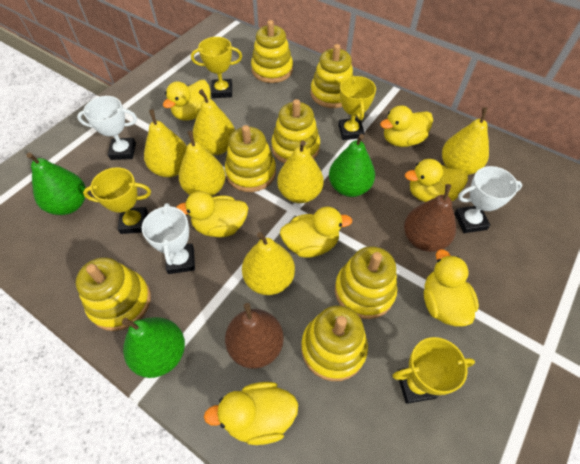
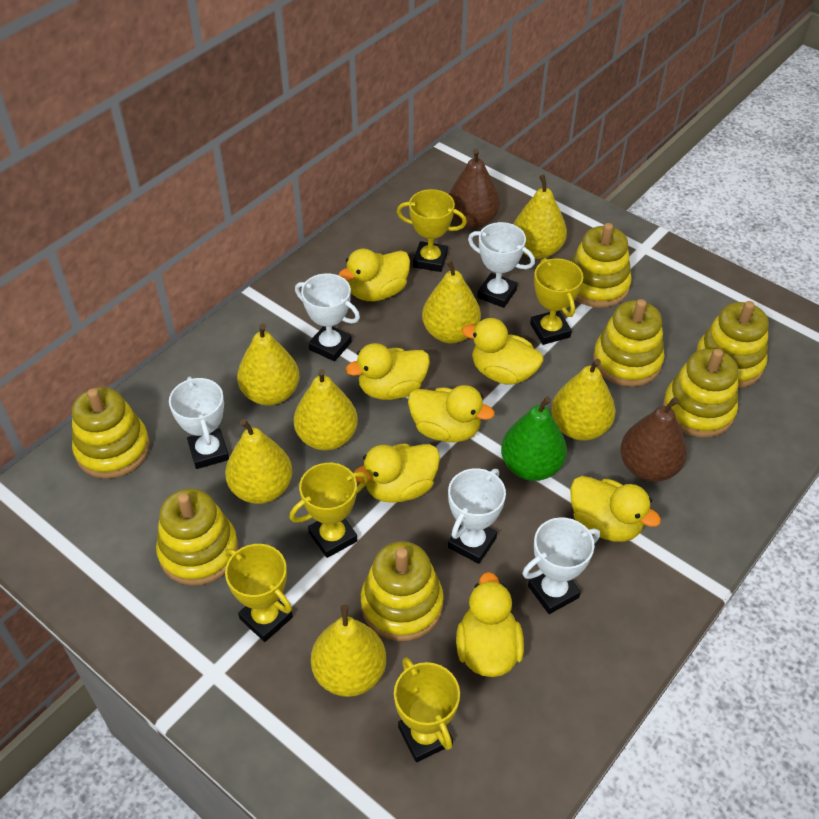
green pear: [26,153,86,215] [122,317,185,378] [329,134,375,197] = 3 -> [501,397,567,481] = 1
white trophy: [77,96,137,160] [142,203,195,274] [454,166,522,233] = 3 -> [169,377,229,469] [295,273,360,361] [448,468,506,564] [468,222,535,308] [522,517,600,614] = 5
yellow pear: [144,109,187,177] [179,131,226,196] [193,89,235,155] [242,232,295,295] [277,140,324,203] [442,107,489,175] = 6 -> [225,419,293,504] [237,324,300,405] [294,369,358,451] [311,605,386,697] [422,259,481,344] [513,175,567,259] [551,359,616,441] = 7
yellow trophy: [83,167,151,234] [191,37,242,98] [338,76,376,140] [392,337,475,404] = 4 -> [225,544,293,642] [290,463,368,558] [394,657,460,762] [397,189,467,272] [530,258,583,345] = 5

